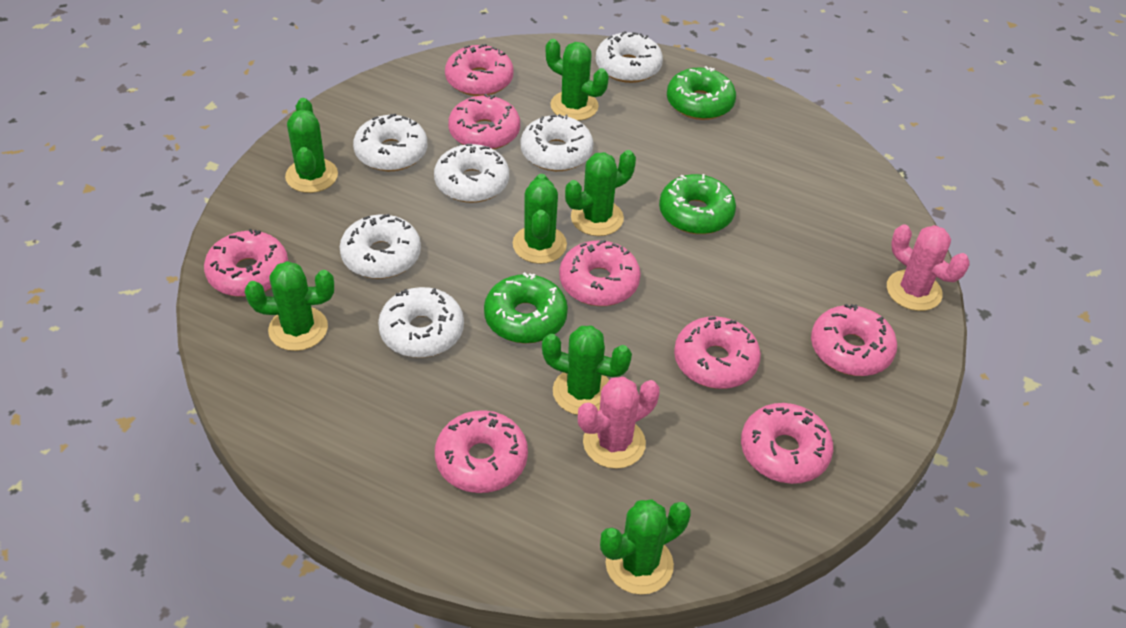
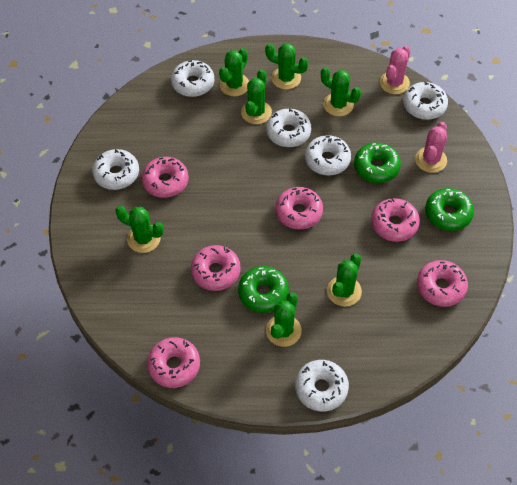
pink donut: [204,229,288,297] [435,410,528,493] [445,44,514,96] [448,94,520,150] [559,240,641,306] [674,316,761,389] [741,403,833,484] [811,304,897,376] = 8 -> [141,157,189,198] [147,337,200,388] [191,245,241,291] [275,187,323,229] [371,198,420,242] [417,260,468,307] = 6

